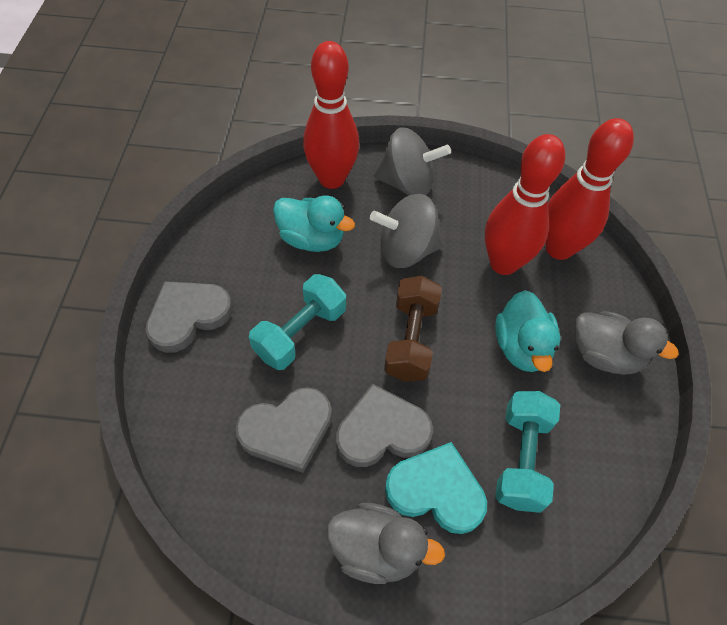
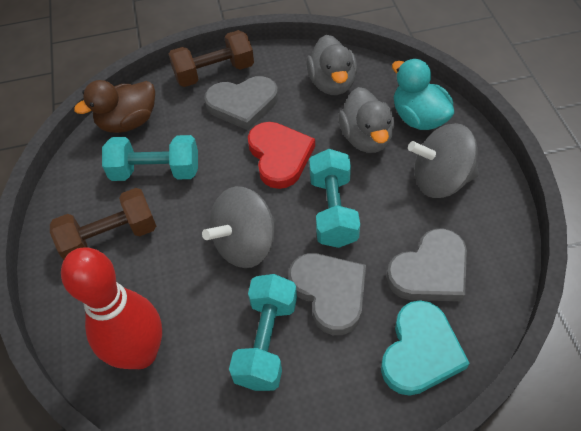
brown duck: none = 0 -> [74,80,155,133] = 1
brown dumbbell: [384,276,442,382] = 1 -> [50,188,156,260] [169,30,254,87] = 2
red bowling pin: [303,41,359,189] [485,134,565,275] [545,118,634,260] = 3 -> [61,247,162,369] = 1
red heart: none = 0 -> [248,122,315,189] = 1
turquoise duck: [273,196,355,252] [495,290,561,372] = 2 -> [392,59,454,130] = 1
turquoise dumbbell: [249,274,346,370] [495,391,560,513] = 2 -> [102,135,198,181] [229,274,297,391] [309,149,360,248] = 3

